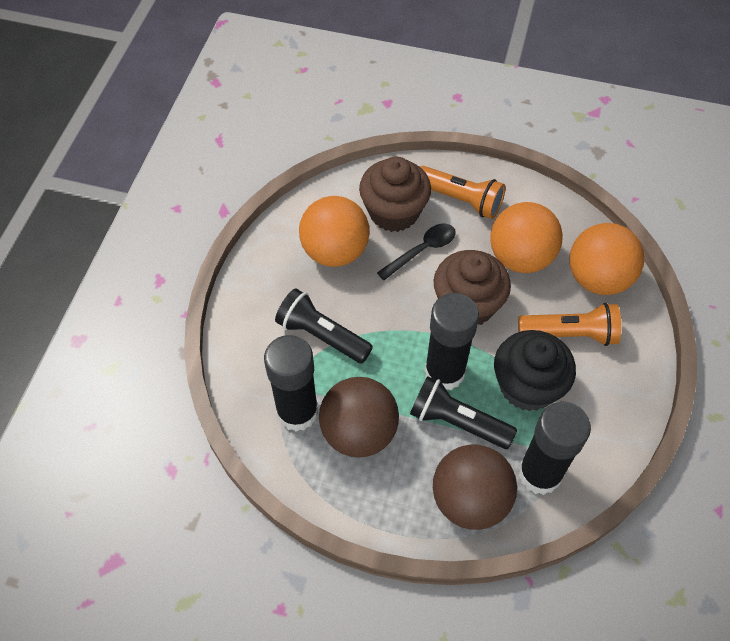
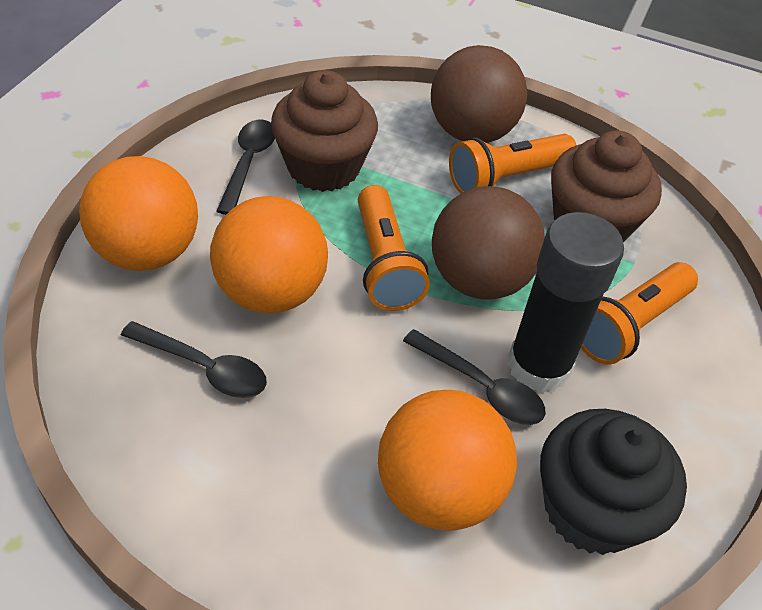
black flashlight: [275,288,373,363] [410,376,517,449] = 2 -> none = 0
black glue stick: [264,335,319,432] [424,293,479,390] [518,402,591,495] = 3 -> [507,212,624,393] = 1
black spoon: [377,224,456,280] = 1 -> [121,321,267,398] [216,119,275,215] [403,329,546,425] = 3
orange flashlight: [420,166,506,219] [518,303,621,346] = 2 -> [358,185,430,311] [449,134,577,194] [581,262,698,365] = 3

